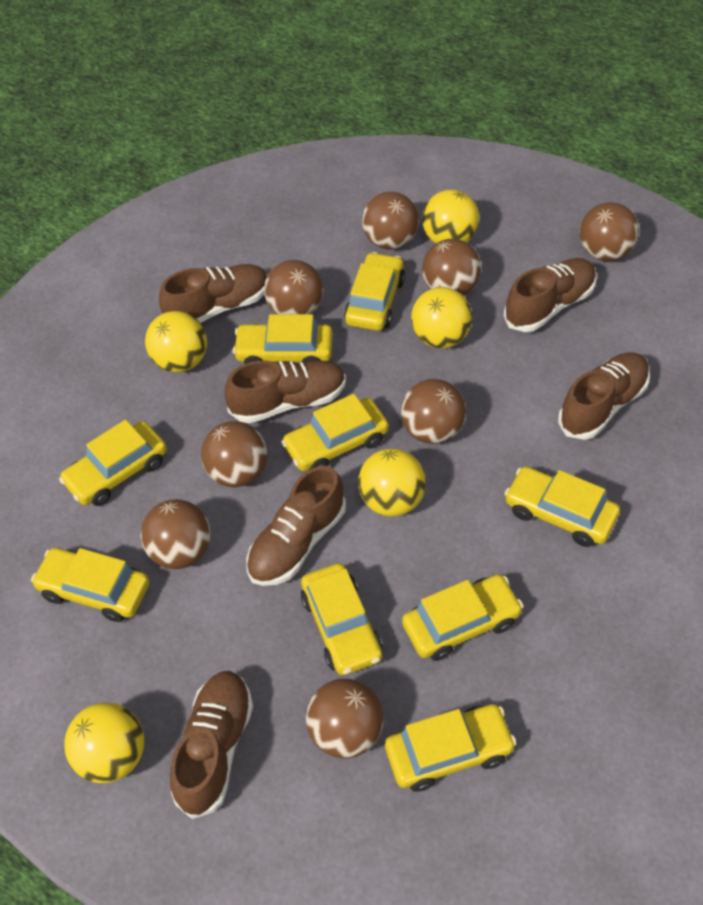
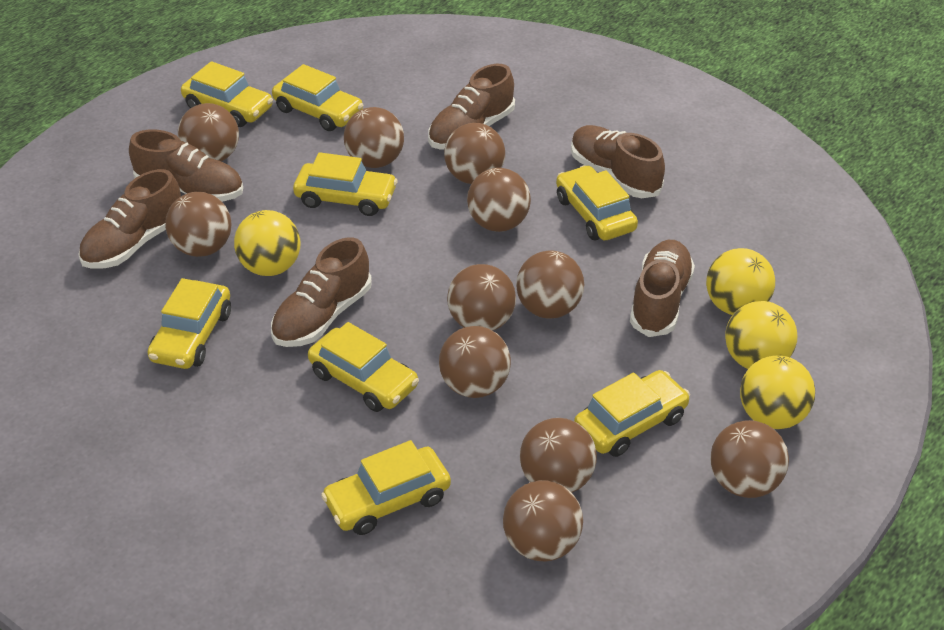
brown ball: [141,499,211,569] [201,421,268,487] [264,260,324,314] [306,679,384,758] [362,192,419,250] [401,379,466,444] [422,239,481,296] [580,202,639,261] = 8 -> [165,192,231,257] [178,103,239,161] [344,107,404,168] [439,326,511,398] [444,123,505,184] [447,264,516,331] [467,168,531,232] [503,480,583,561] [516,250,584,319] [520,418,597,493] [710,420,789,498] = 11
yellow ball: [64,702,144,783] [145,311,207,373] [358,448,426,516] [411,287,472,349] [422,190,479,243] = 5 -> [234,210,300,276] [706,248,775,315] [725,301,797,369] [740,355,815,429] = 4
yellow car: [31,548,150,622] [59,419,167,506] [232,314,333,364] [281,394,389,471] [301,563,383,675] [344,252,405,331] [385,704,517,792] [402,574,523,661] [504,466,620,547] = 9 -> [148,278,231,369] [181,61,273,127] [272,64,363,131] [293,152,398,216] [308,322,419,412] [321,440,451,535] [556,165,638,240] [574,370,690,457] = 8

